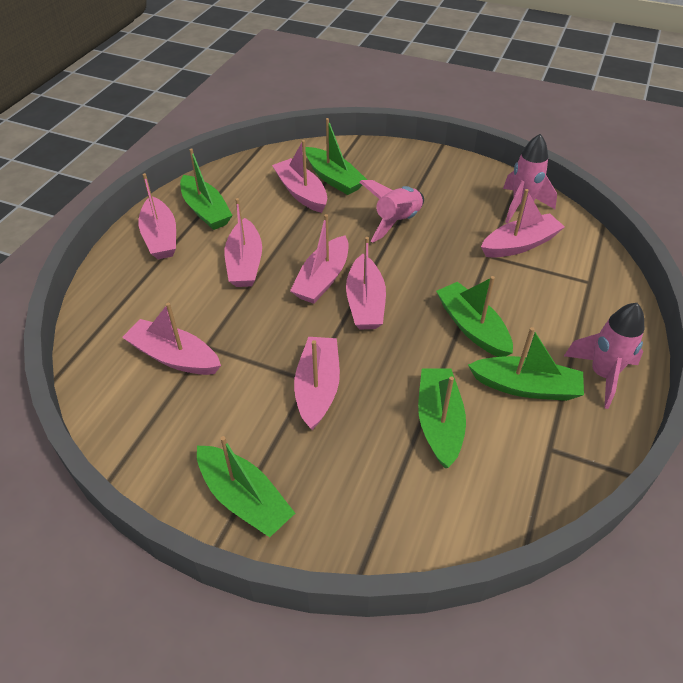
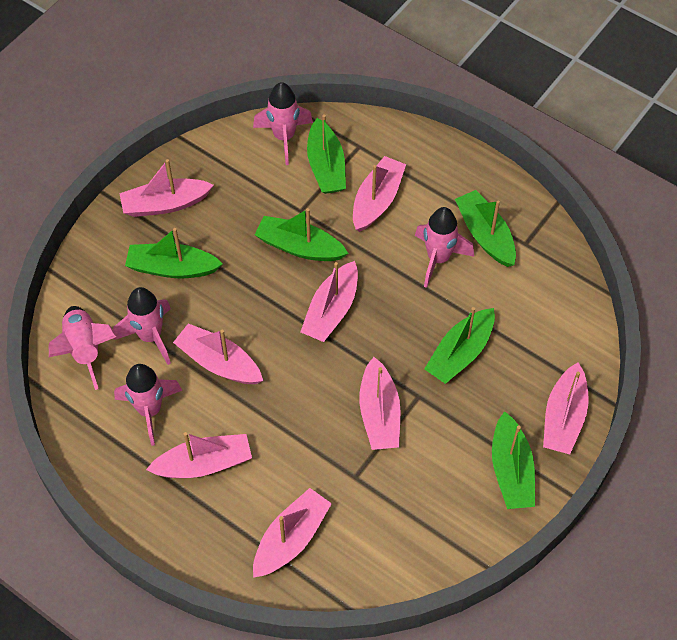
pink rocket: [360,180,424,243] [503,134,557,223] [564,303,644,409] = 3 -> [49,306,117,390] [113,287,171,365] [114,364,183,446] [253,82,313,165] [415,207,474,288] = 5

